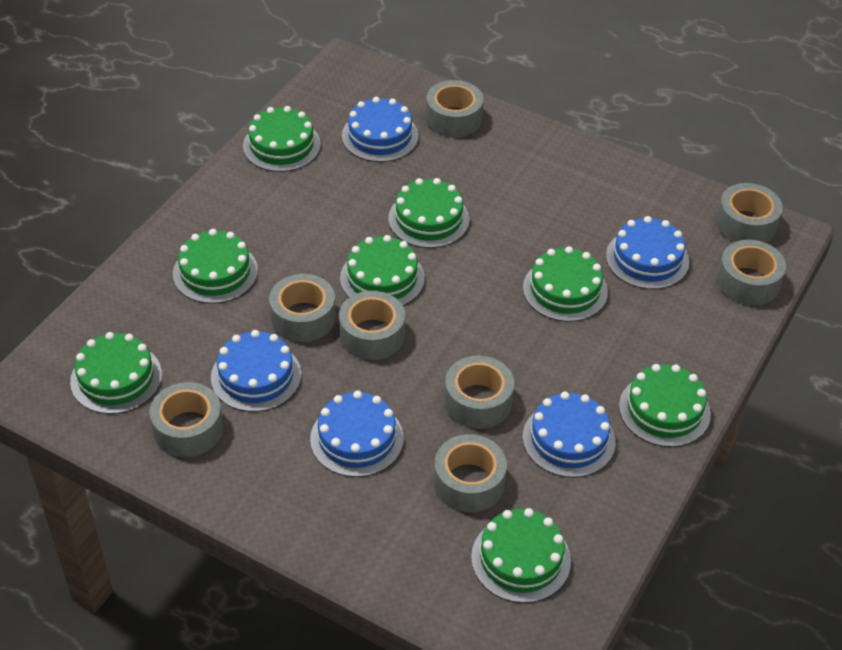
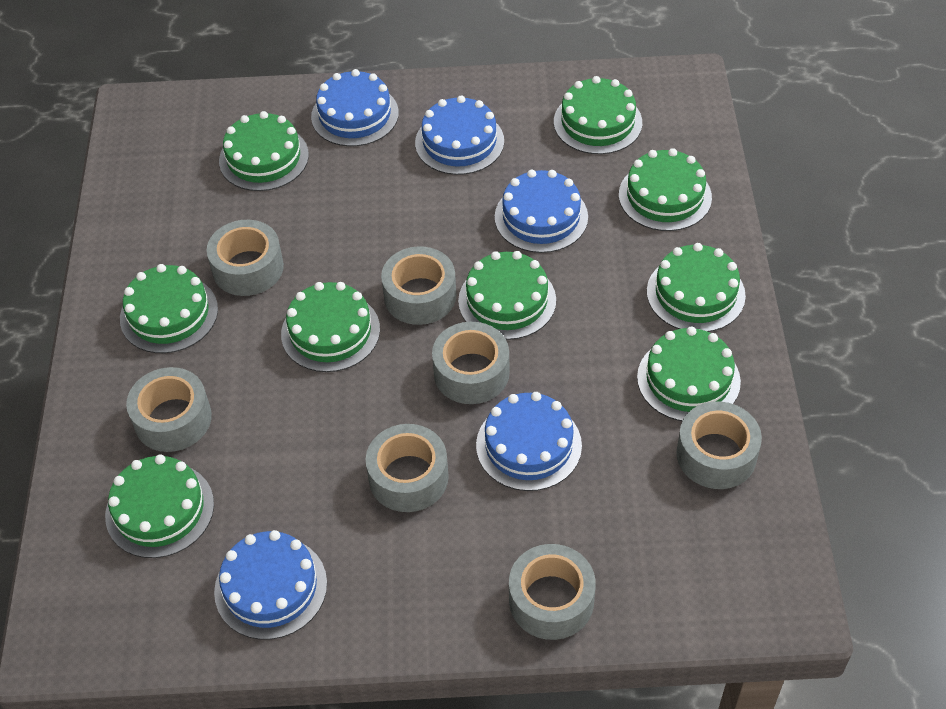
green cake: [70,332,162,414] [173,229,258,304] [243,106,321,172] [340,235,425,306] [388,178,470,248] [471,508,571,603] [523,246,608,322] [619,364,711,447] = 8 -> [105,454,214,558] [120,264,218,353] [219,111,309,191] [281,282,380,372] [458,251,556,340] [554,76,642,154] [619,148,712,231] [637,326,741,421] [647,243,746,332] = 9
grey tape: [149,382,223,457] [269,274,336,342] [339,291,405,360] [426,80,484,137] [434,434,507,512] [444,355,514,429] [716,183,783,243] [717,240,786,306] = 8 -> [126,367,212,452] [207,220,284,296] [366,424,449,512] [381,246,456,325] [432,322,510,404] [509,544,596,640] [676,401,762,489] = 7

